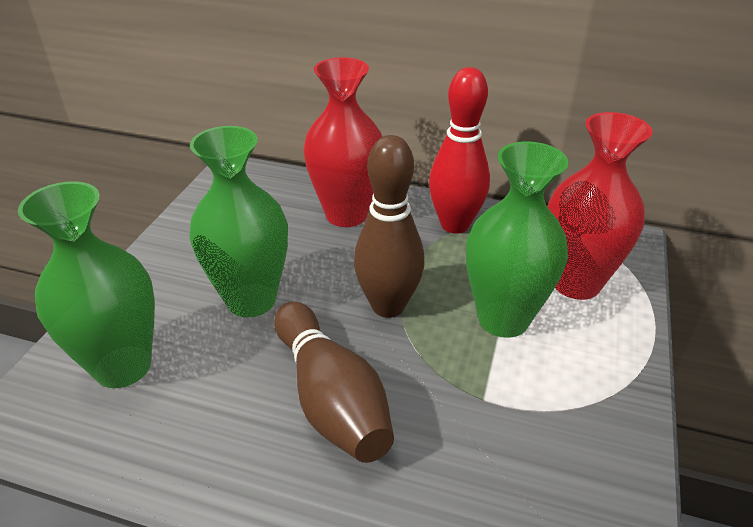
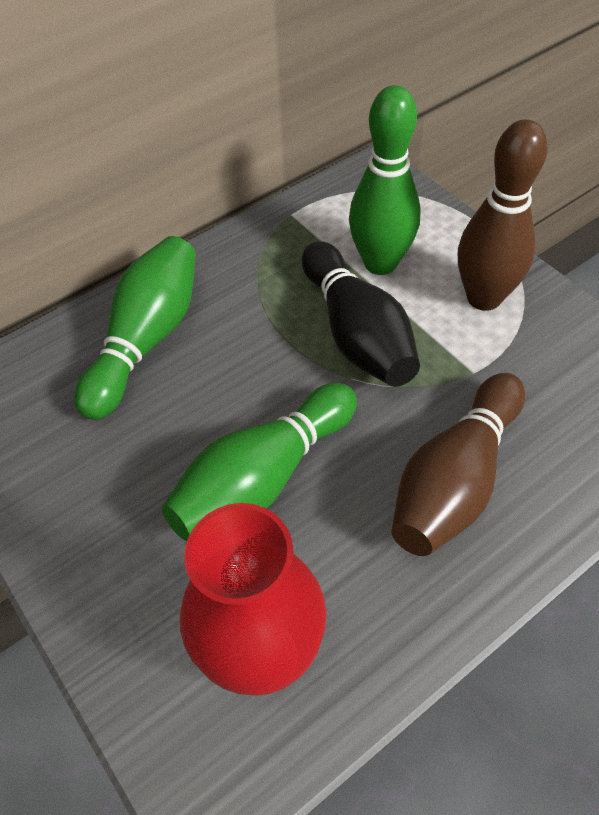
black bowling pin: none = 0 -> [302,241,420,387] = 1
green bowling pin: none = 0 -> [74,236,196,420] [162,383,357,541] [349,85,421,275] = 3
green vase: [18,181,155,388] [190,126,288,317] [466,141,568,338] = 3 -> none = 0
red bowling pin: [429,67,490,234] = 1 -> none = 0
red vase: [304,57,382,227] [547,112,653,300] = 2 -> [180,503,327,696] = 1

